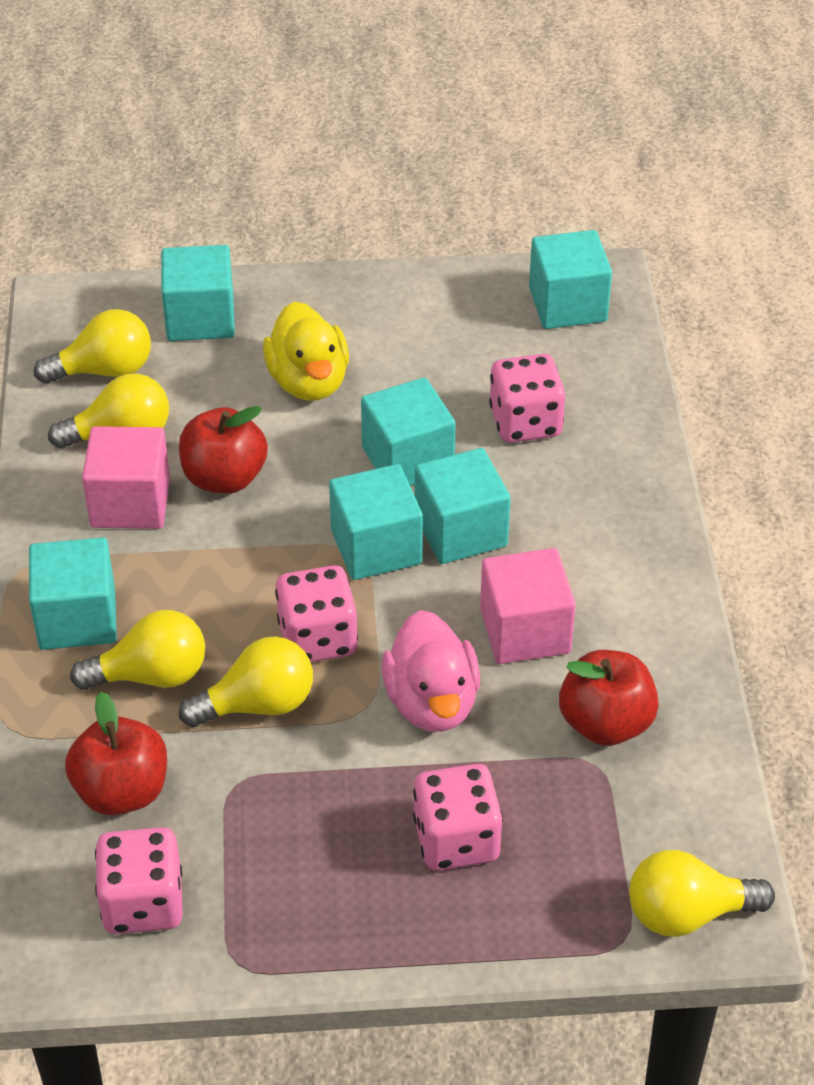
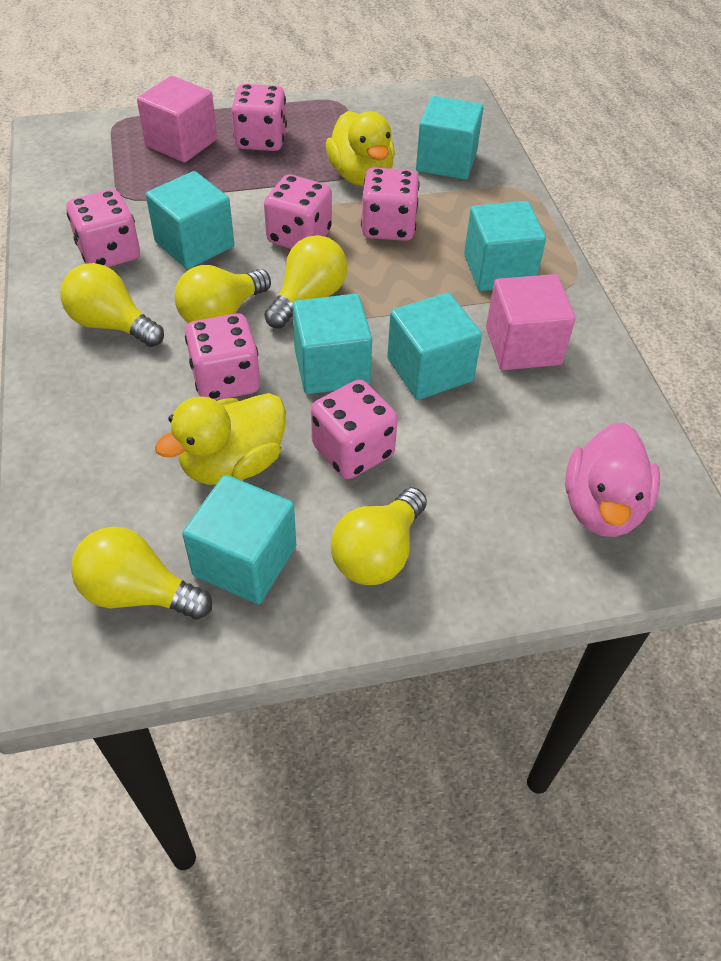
pink dice: [95,827,183,934] [275,565,358,662] [413,764,503,871] [489,354,565,443] = 4 -> [66,189,140,267] [185,313,260,400] [231,84,287,151] [264,174,332,249] [311,380,398,479] [361,167,419,241] = 6
red apple: [65,692,167,815] [179,406,268,494] [559,650,659,746] = 3 -> none = 0
yellow duck: [263,301,349,401] = 1 -> [155,393,286,485] [326,111,395,186] = 2

